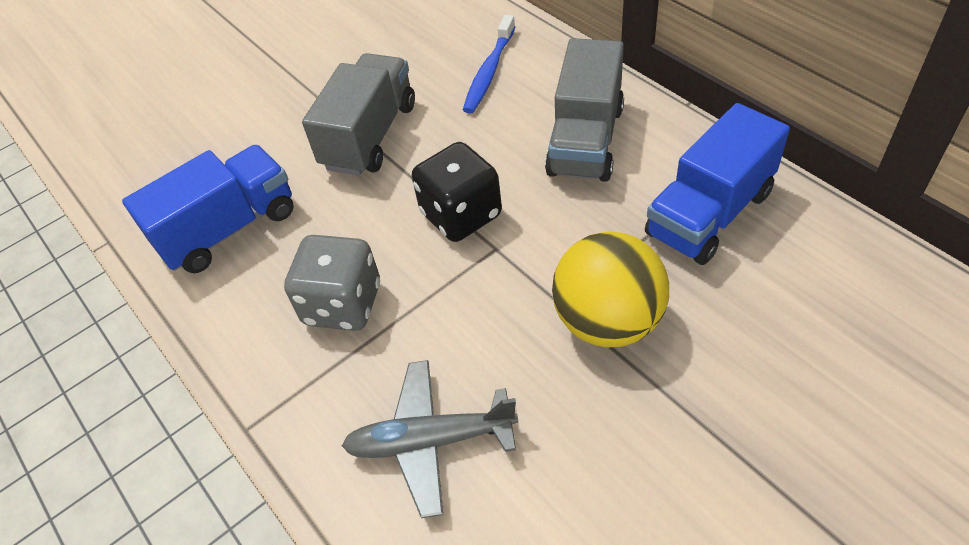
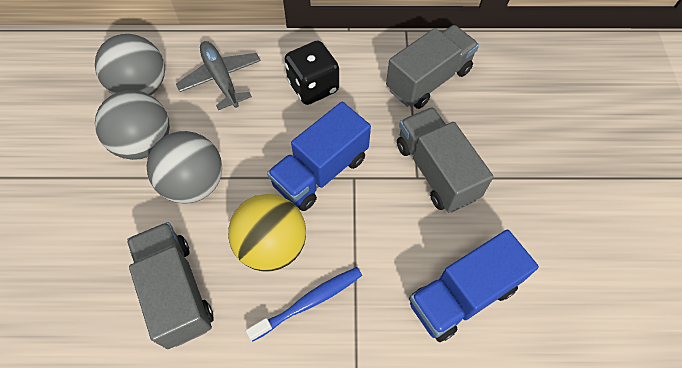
grey ball: none = 0 -> [95,34,165,95] [95,90,170,160] [147,131,222,204] = 3
grey dice: [284,235,380,331] = 1 -> none = 0
grey truck: [302,53,415,176] [545,38,624,182] = 2 -> [127,222,213,349] [386,25,479,109] [397,107,494,212] = 3

